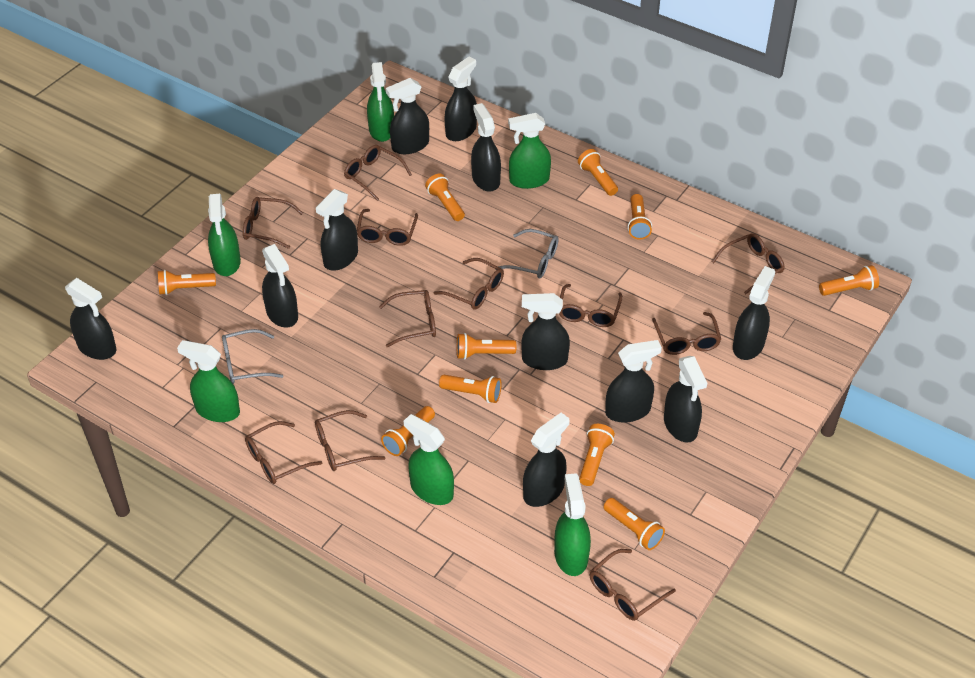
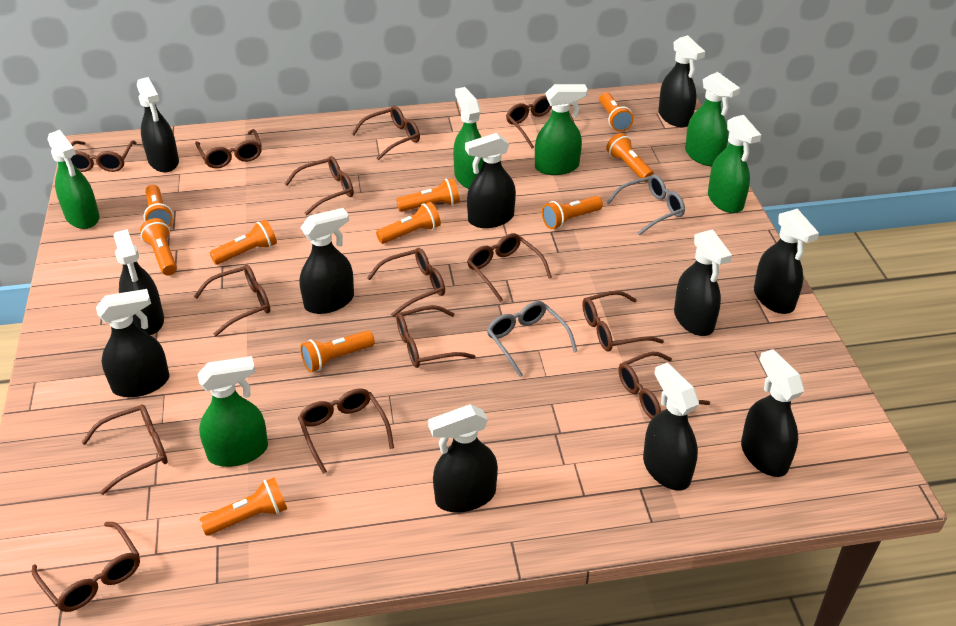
brown glasses: [243,197,303,249] [245,421,322,484] [315,410,385,471] [344,145,412,201] [357,209,418,246] [379,290,436,347] [433,258,504,310] [559,284,623,327] [590,549,676,621] [652,312,721,355] [712,233,785,294] = 11 -> [32,522,140,612] [71,140,137,172] [81,404,168,495] [194,265,270,336] [195,129,262,168] [285,156,354,215] [298,389,394,474] [352,106,420,160] [367,248,445,317] [396,305,475,368] [467,233,552,302] [506,96,574,148] [582,291,664,351] [619,352,710,419] = 14

